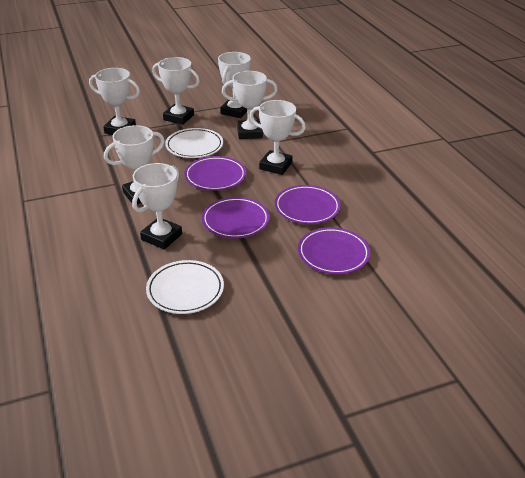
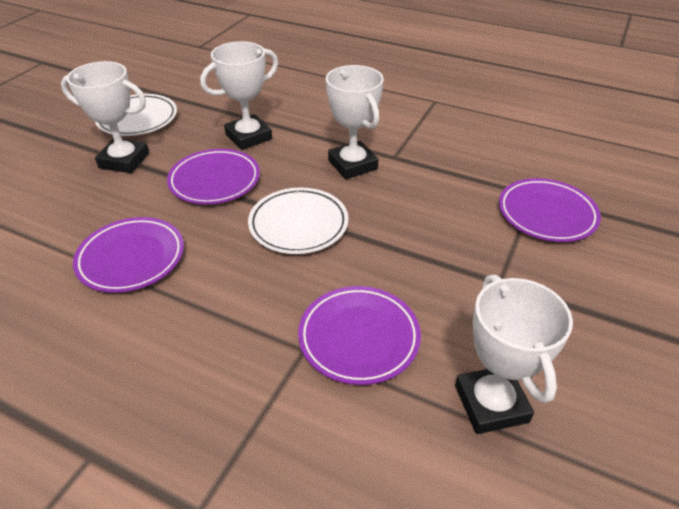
white trophy: [89,68,140,135] [104,125,165,204] [132,163,182,250] [152,57,200,125] [218,52,251,118] [222,71,277,139] [250,100,306,175] = 7 -> [61,61,149,173] [200,41,278,150] [326,65,384,179] [455,274,573,434] = 4

